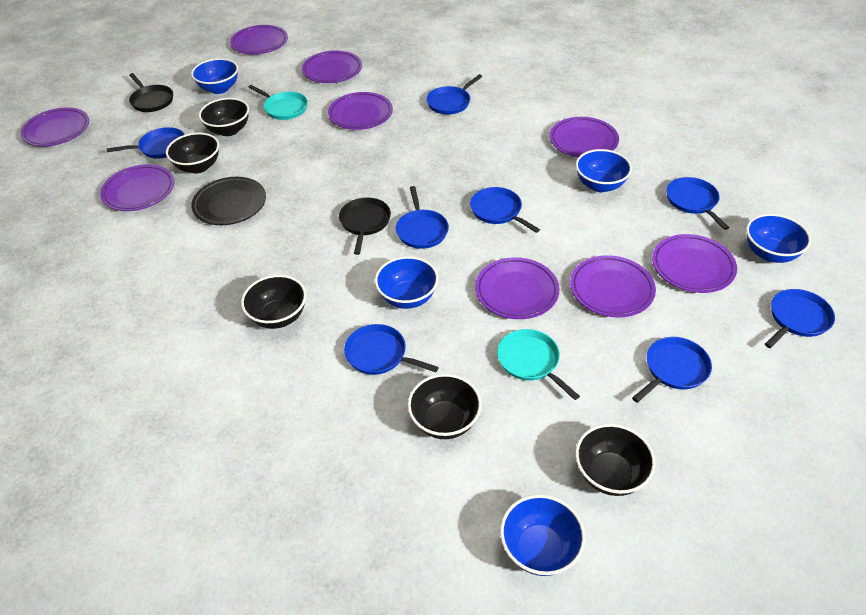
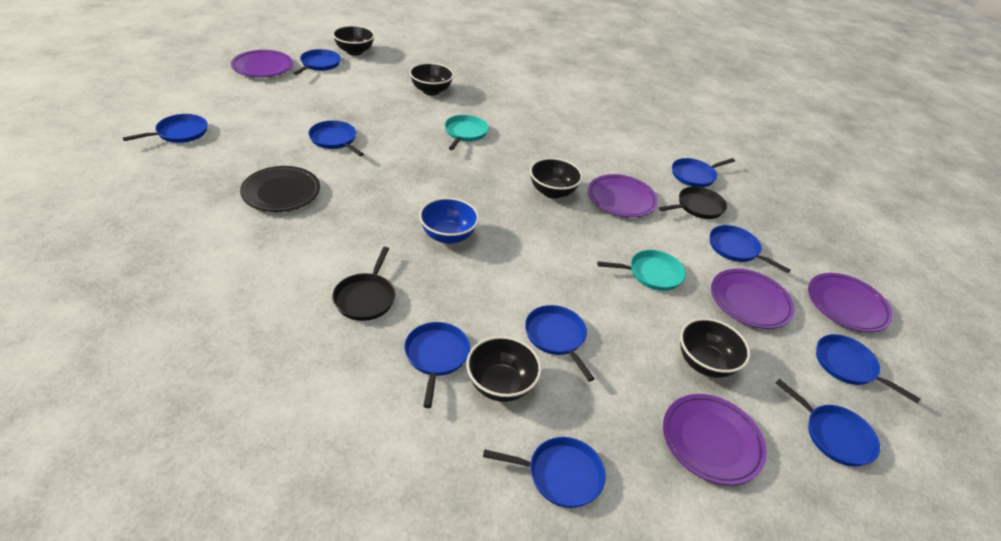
blue bowl: [191,58,238,94] [375,256,439,309] [500,494,585,576] [576,149,632,192] [746,214,811,263] = 5 -> [419,198,479,244] = 1
blue pan: [107,127,185,158] [344,324,439,375] [396,186,449,249] [426,74,483,114] [470,187,540,233] [632,337,712,403] [666,177,729,230] [765,289,835,348] = 8 -> [122,114,208,143] [293,49,341,75] [308,120,364,156] [404,322,470,408] [483,437,606,508] [525,305,595,381] [672,158,735,187] [710,225,791,273] [776,379,880,467] [816,334,920,403] = 10
purple plate: [21,107,89,147] [100,164,174,211] [230,25,288,55] [302,50,362,83] [328,92,393,130] [475,257,559,319] [550,117,619,157] [570,255,656,317] [652,234,737,293] = 9 -> [231,50,293,77] [588,174,658,218] [663,394,766,485] [711,269,795,329] [808,273,893,332] = 5

